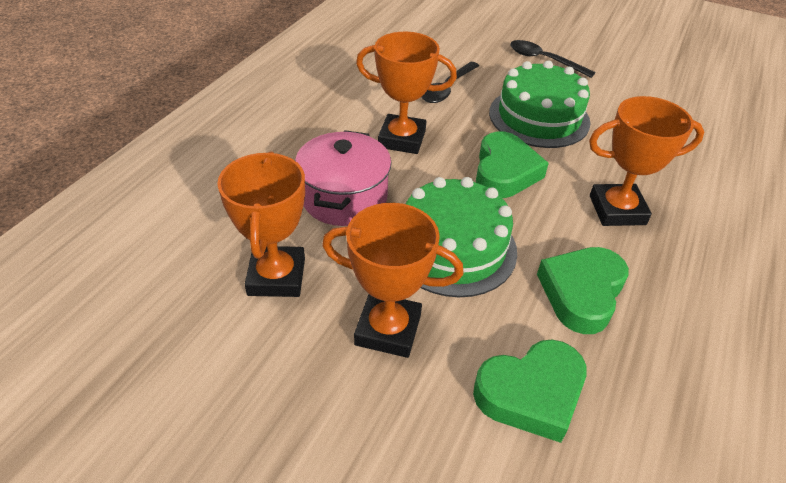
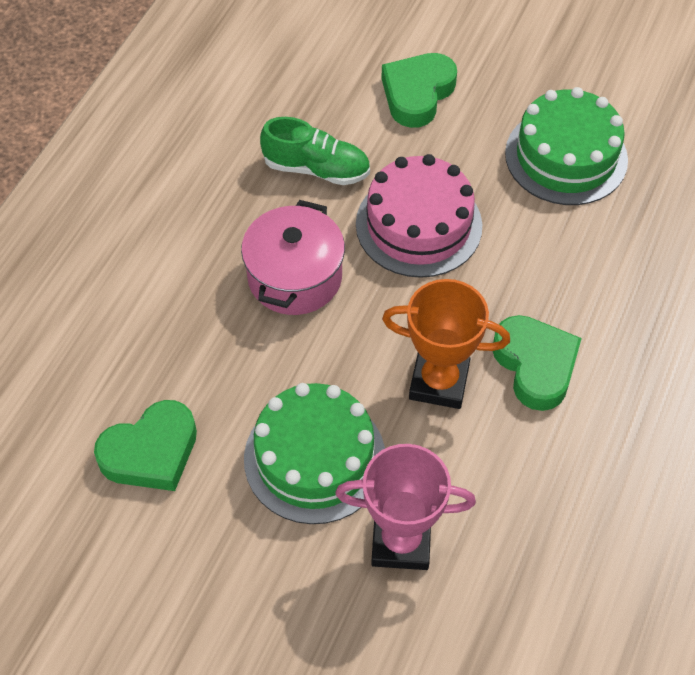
black spoon: [421,62,479,103] [510,40,596,78] = 2 -> none = 0
green shoe: none = 0 -> [260,117,370,185] = 1
orange trophy: [217,151,305,297] [322,203,464,358] [356,32,457,154] [589,96,705,226] = 4 -> [382,279,510,409] = 1
pink cake: none = 0 -> [356,154,482,278] = 1
pink trophy: none = 0 -> [335,444,476,570] = 1

